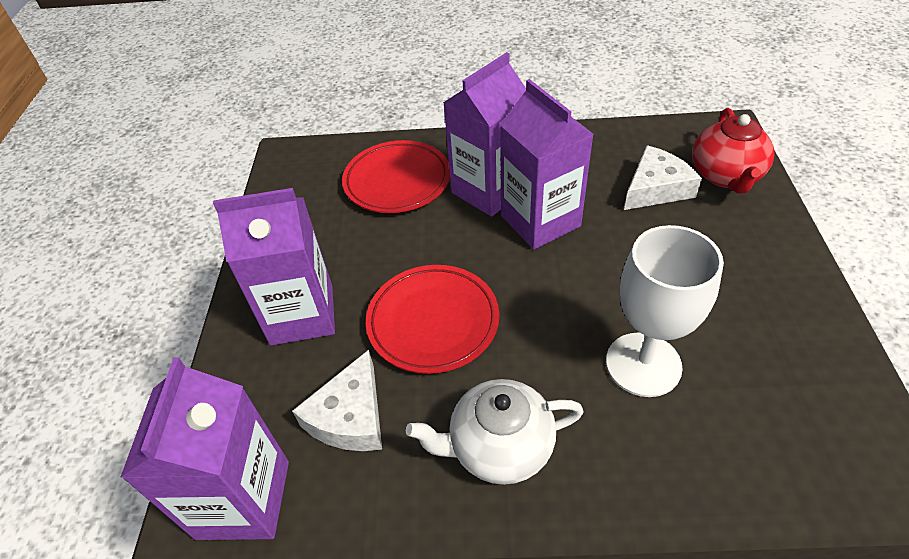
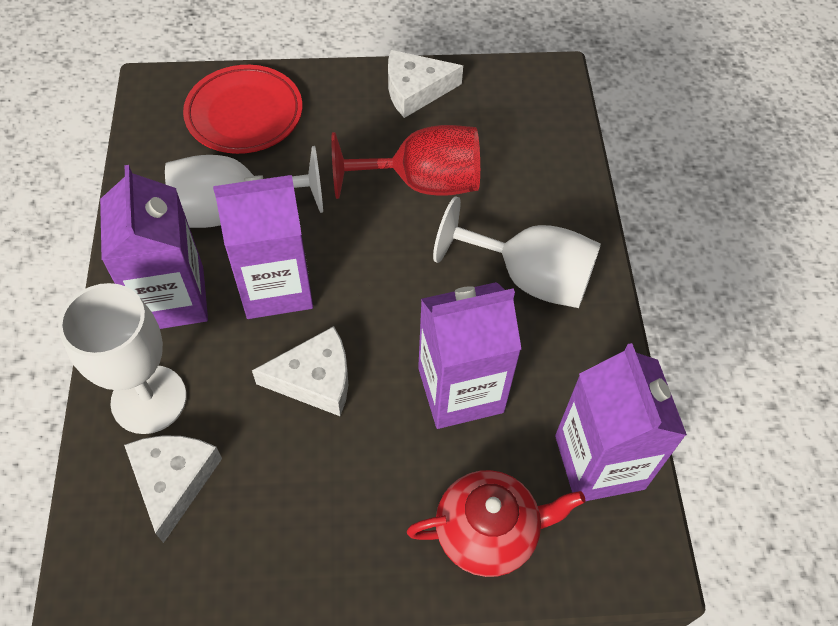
red goblet: none = 0 -> [331,125,480,199] = 1
red plate: [342,140,450,213] [366,265,499,374] = 2 -> [183,65,302,154] = 1
white cheese: [292,350,382,451] [624,145,702,210] = 2 -> [124,435,222,543] [252,326,348,416] [388,50,463,118] = 3
white goblet: [606,225,724,397] = 1 -> [58,283,187,434] [165,146,323,228] [433,196,601,308] = 3
white teapot: [406,379,584,485] = 1 -> none = 0

